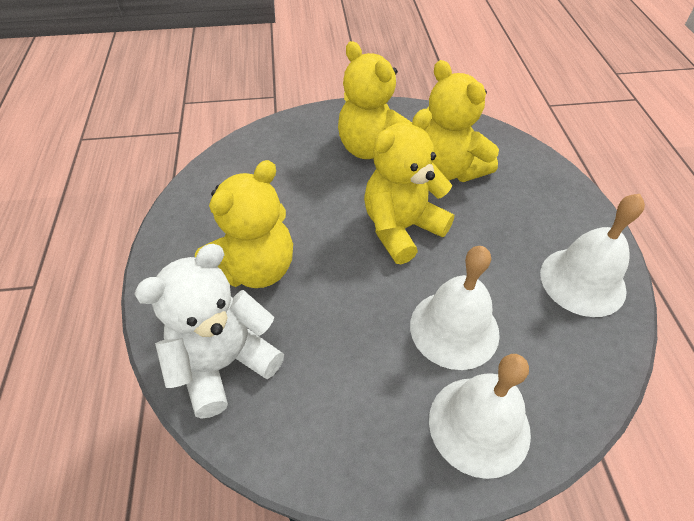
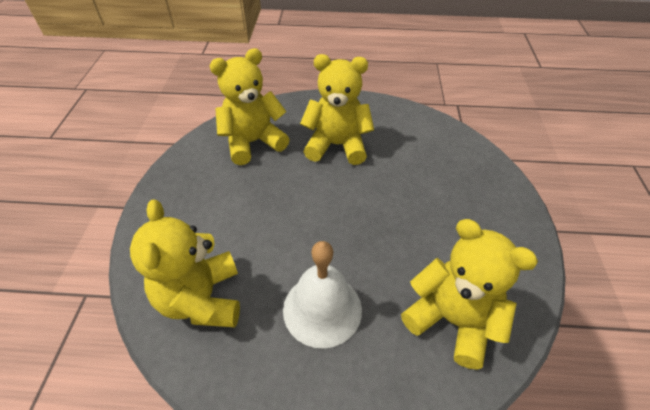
white bell: [410,246,500,370] [429,354,531,479] [540,194,645,317] = 3 -> [283,241,362,348] = 1
white teddy bear: [134,244,284,419] = 1 -> none = 0

